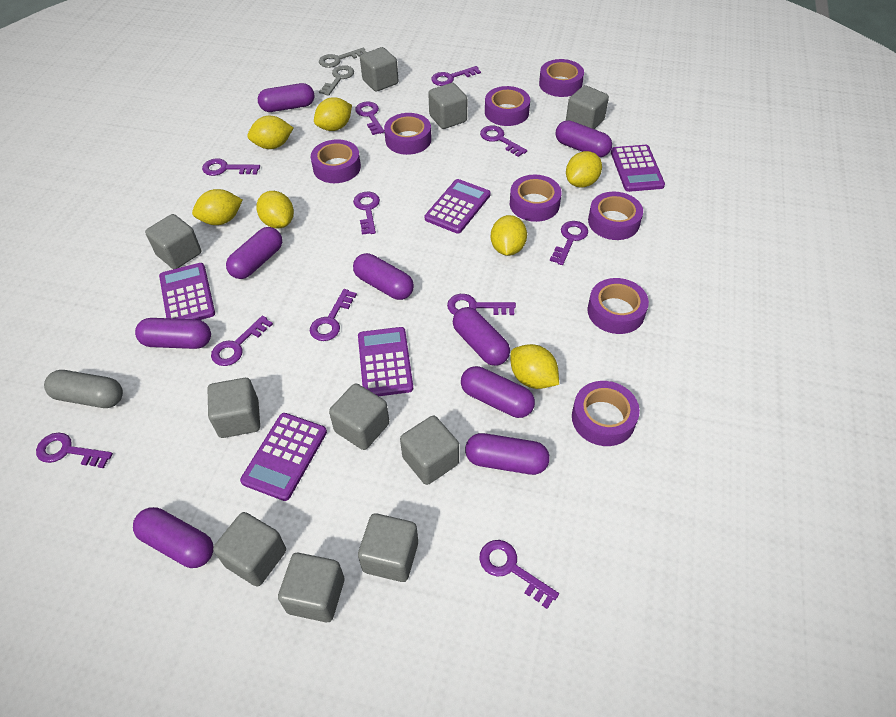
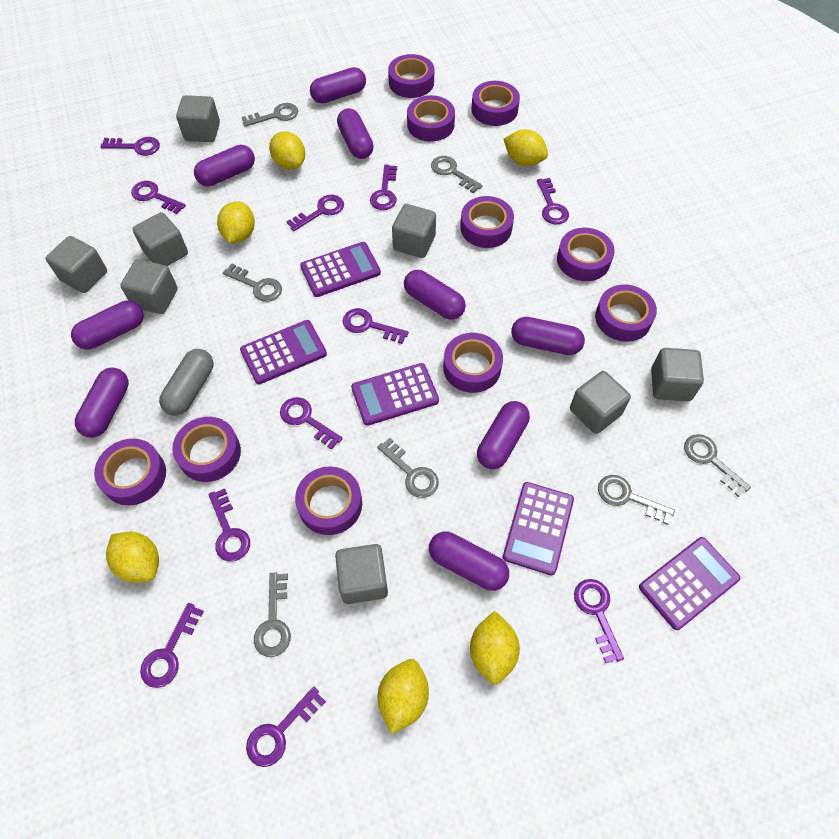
grey cube: [145,214,201,269] [208,378,260,438] [213,512,286,587] [278,553,344,622] [329,383,389,450] [358,513,418,582] [360,47,399,92] [400,416,459,485] [428,83,467,129] [566,85,609,129] = 10 -> [46,236,107,293] [120,259,178,314] [133,212,188,266] [176,95,220,142] [335,544,388,604] [392,204,436,258] [570,371,631,434] [651,348,704,401] = 8
grey key: [319,48,366,68] [319,65,354,96] = 2 -> [223,263,282,302] [242,103,298,127] [254,572,291,657] [377,438,439,498] [431,156,483,193] [598,475,675,525] [684,434,751,497] = 7
purple tape: [311,139,361,183] [384,113,431,155] [485,86,530,126] [510,175,562,222] [539,59,584,97] [572,381,640,446] [587,278,649,334] [588,192,643,240] = 8 -> [94,439,166,505] [172,417,241,482] [295,466,362,535] [388,54,434,98] [407,95,455,142] [443,333,503,393] [460,196,514,248] [471,81,520,126] [557,228,615,281] [595,284,657,342] = 10
yellow lemon: [192,189,242,225] [247,116,293,149] [256,191,294,229] [314,97,352,131] [491,215,527,256] [510,344,559,389] [566,151,602,188] = 7 -> [106,532,159,583] [217,201,255,243] [269,131,305,170] [378,659,429,734] [470,611,520,685] [504,129,548,166] = 6

